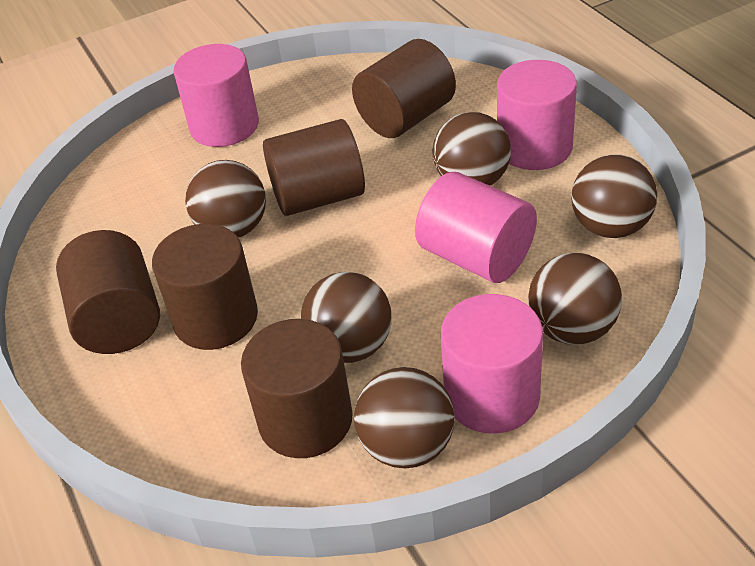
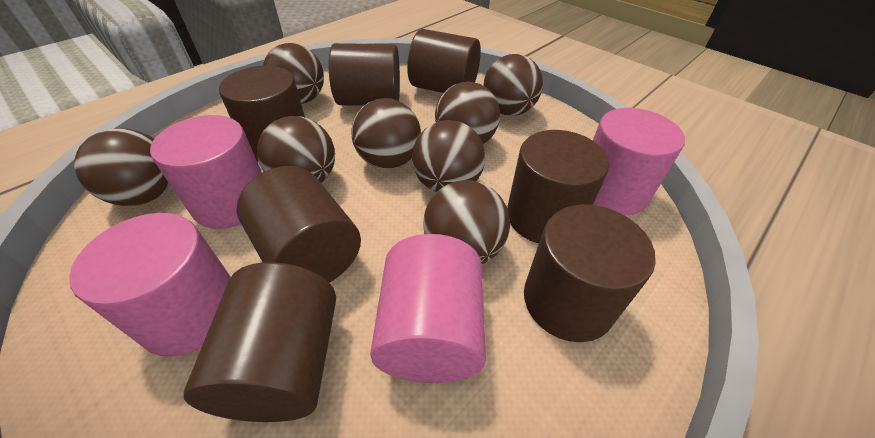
brown ball: [185,160,266,238] [301,272,391,363] [354,367,455,468] [432,112,511,186] [528,253,622,345] [571,154,657,238] = 6 -> [74,128,170,206] [257,116,335,183] [263,43,324,104] [351,98,421,169] [412,120,485,192] [423,180,510,264] [435,82,500,144] [483,54,543,116] = 8
brown cylinder: [56,230,160,354] [152,224,258,350] [241,319,353,458] [263,119,365,216] [352,39,456,138] = 5 -> [184,262,336,422] [219,66,305,162] [236,166,361,283] [329,43,400,106] [407,29,481,93] [507,130,609,244] [524,204,656,342] = 7

